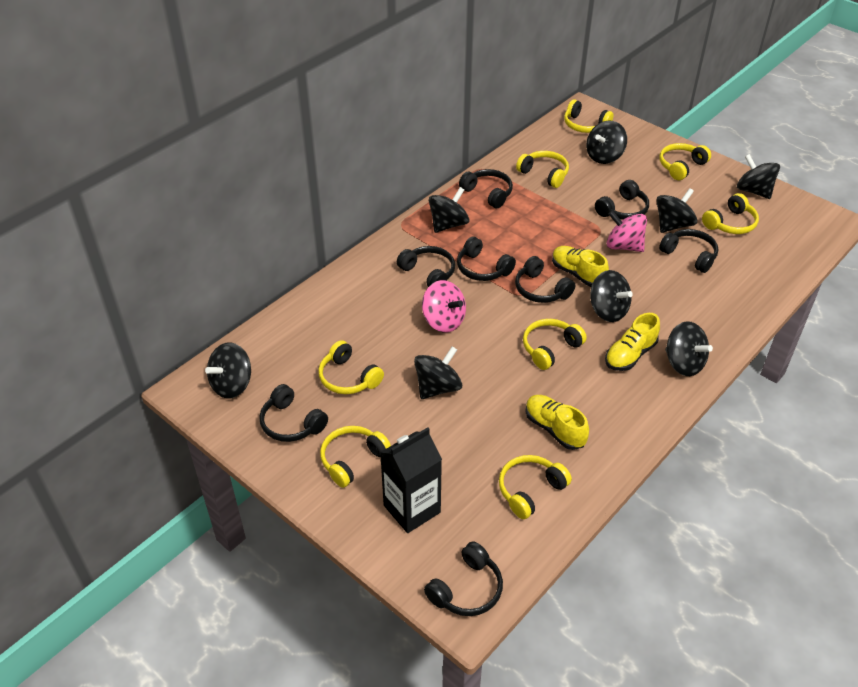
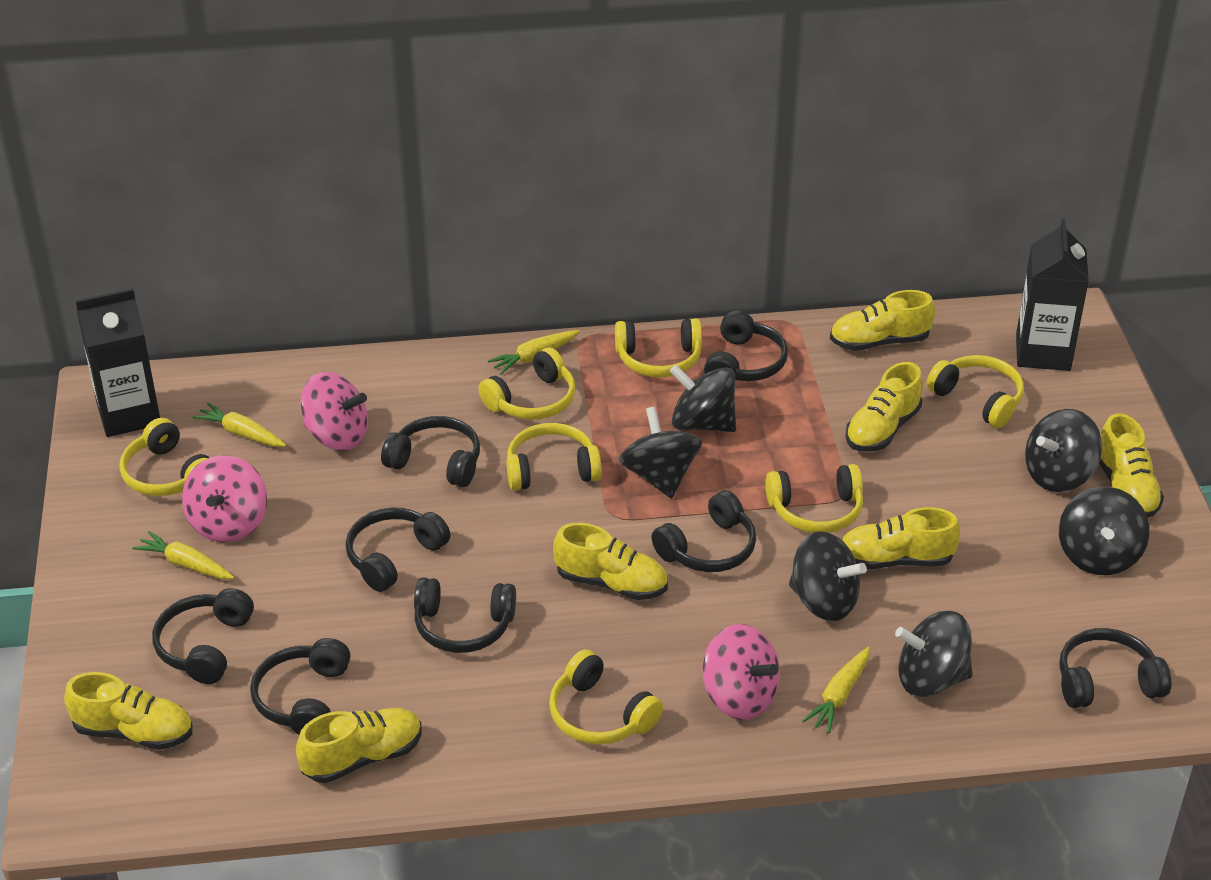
black carton: [380,427,442,533] = 1 -> [76,288,160,437] [1016,218,1089,371] = 2
black spinning top: [205,342,251,399] [414,346,462,399] [429,187,469,233] [586,121,627,164] [590,270,633,322] [656,188,697,233] [665,321,713,376] [737,154,780,199] = 8 -> [619,407,702,498] [670,365,736,432] [789,531,867,621] [895,611,973,697] [1025,409,1102,492] [1059,487,1150,575] = 6
pink spinning top: [422,280,466,332] [607,210,647,252] = 2 -> [182,455,267,542] [300,372,368,451] [702,624,780,720] = 3
yellow carrot: none = 0 -> [133,531,234,579] [192,403,286,447] [488,330,580,375] [802,647,870,733] = 4
yellow headphones: [318,340,384,394] [320,426,391,488] [499,455,572,519] [516,151,569,188] [523,319,587,370] [564,99,613,133] [659,143,711,180] [702,193,759,234] = 8 -> [119,418,210,496] [479,348,575,420] [506,423,602,490] [549,649,663,745] [615,318,702,377] [766,464,863,533] [926,355,1024,428] = 7
yellow shoe: [525,395,589,450] [552,246,609,287] [605,313,660,371] = 3 -> [64,672,193,750] [296,708,422,783] [553,523,668,600] [830,290,935,351] [842,507,960,569] [845,362,923,451] [1099,413,1164,518] = 7

